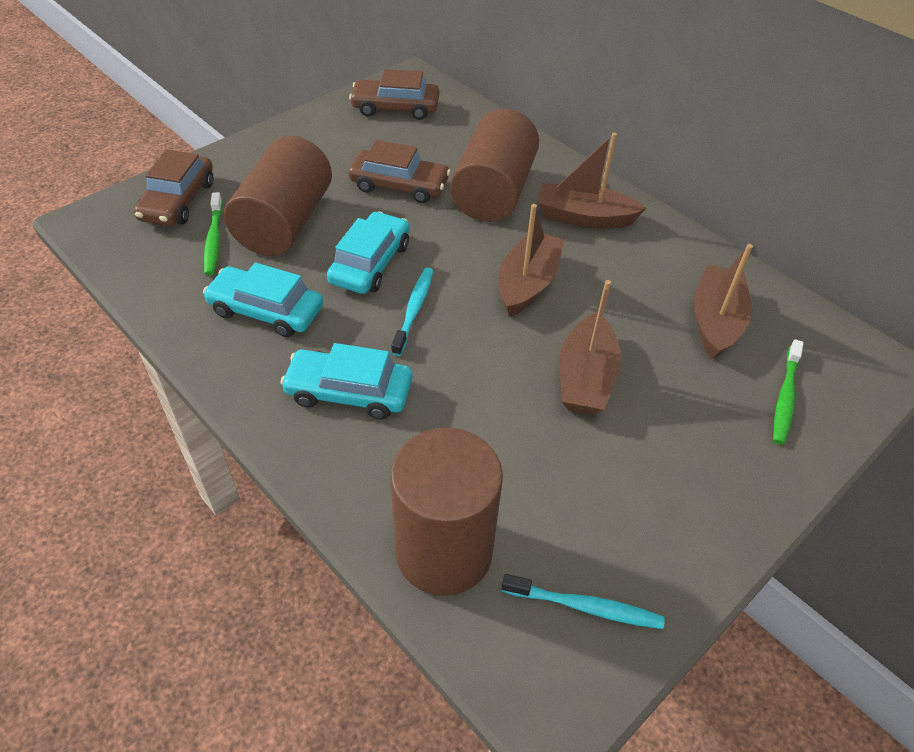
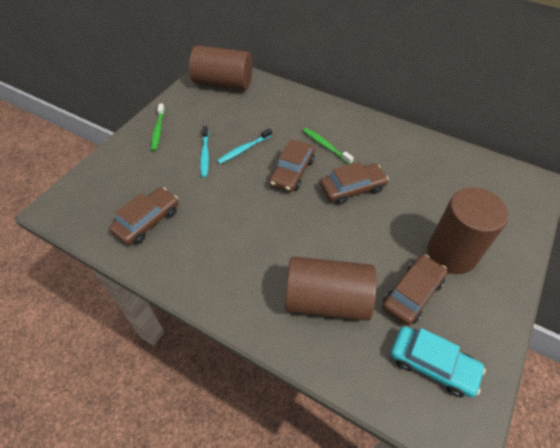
brown boat: [499,204,564,317] [538,133,646,229] [560,280,621,415] [694,244,753,359] = 4 -> none = 0
brown car: [134,149,213,226] [349,69,439,120] [349,140,451,203] = 3 -> [109,187,179,245] [269,140,315,192] [320,162,389,205] [382,255,448,326] = 4
turquoise car: [203,263,323,337] [280,343,412,419] [327,212,410,294] = 3 -> [391,326,486,397] = 1

